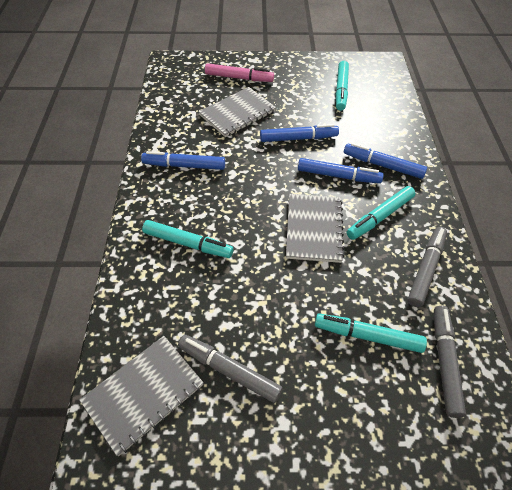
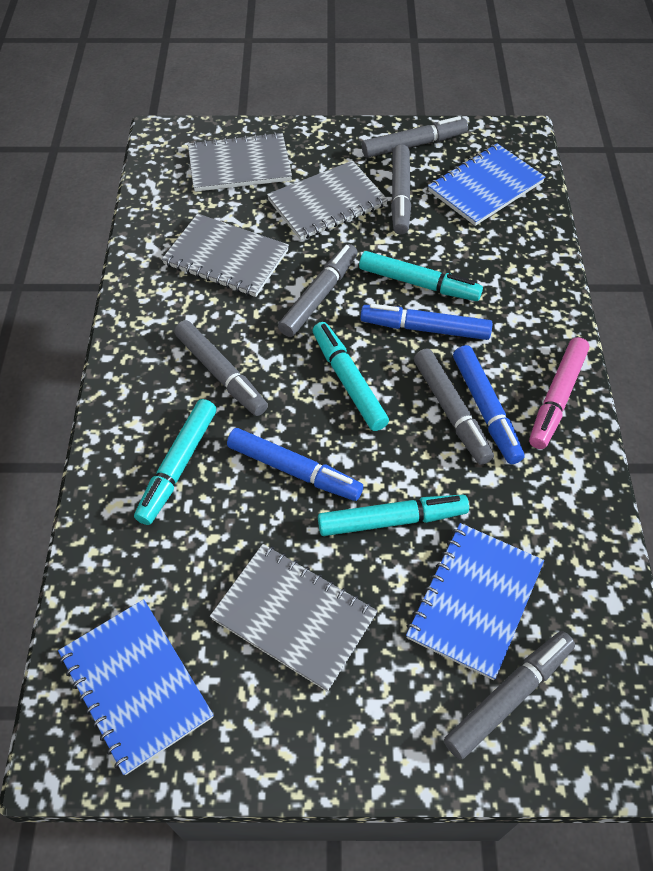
blue marker: [141,151,225,170] [260,124,339,142] [298,158,384,184] [344,143,427,179] = 4 -> [227,428,363,501] [360,304,493,340] [453,345,525,464] = 3
blue notebook: none = 0 -> [58,599,213,775] [406,523,544,680] [428,143,545,226] = 3
grey marker: [178,335,283,403] [408,227,447,307] [434,306,466,418] = 3 -> [174,320,268,416] [278,244,358,337] [362,116,468,158] [391,144,411,235] [414,348,494,465] [444,631,575,760] = 6
grey notebook: [79,336,204,456] [199,87,276,137] [286,194,344,263] = 3 -> [162,214,289,297] [188,132,292,192] [210,544,377,692] [267,161,388,240] = 4

